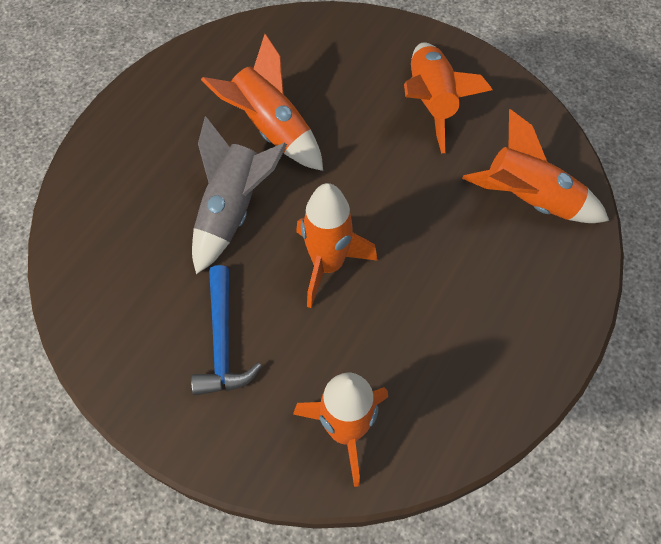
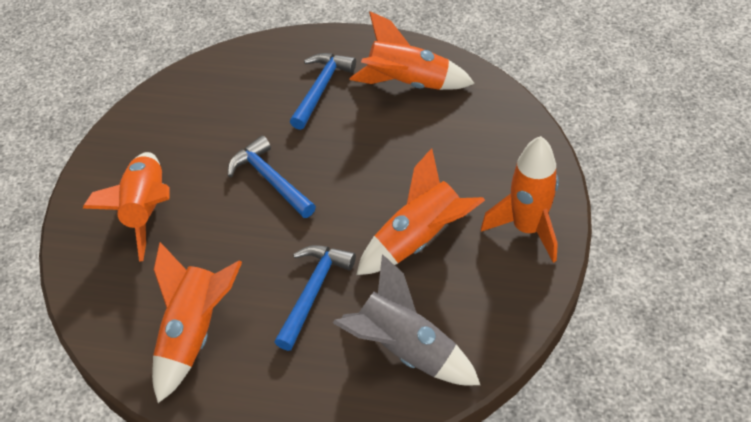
blue hammer: [191,265,262,395] = 1 -> [228,136,316,218] [275,245,356,351] [290,53,356,130] = 3

